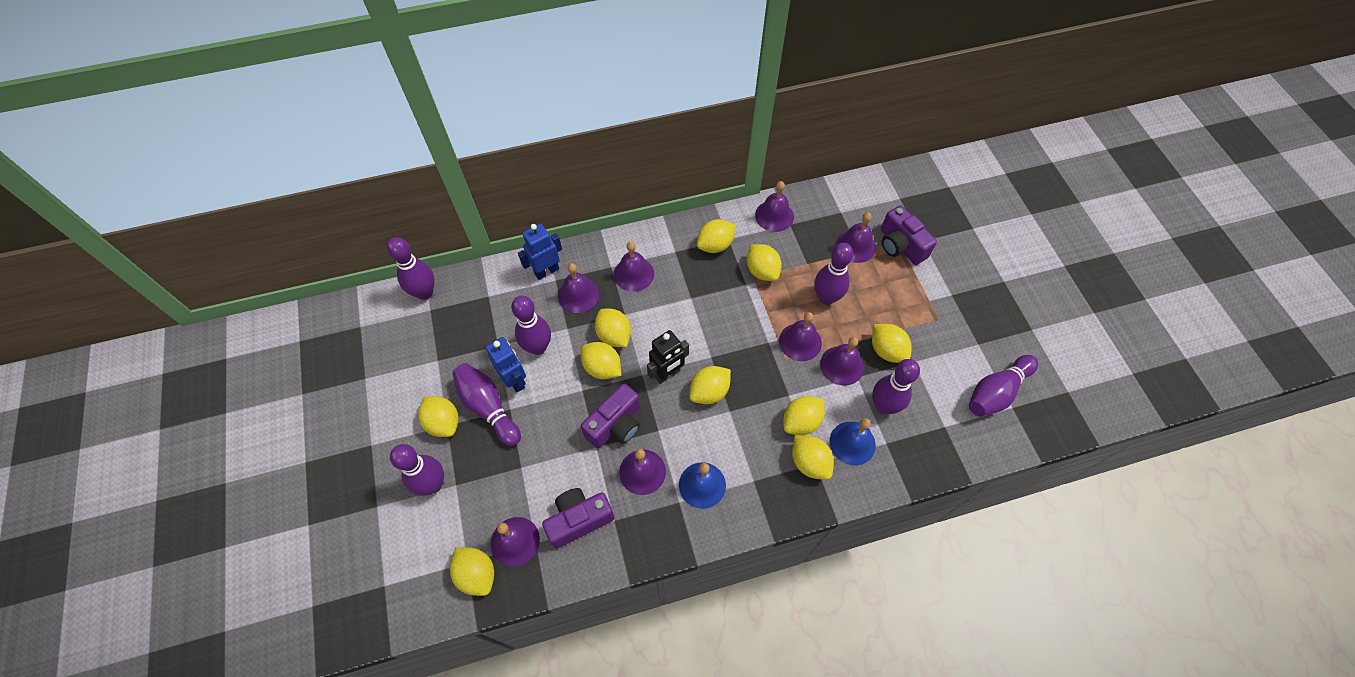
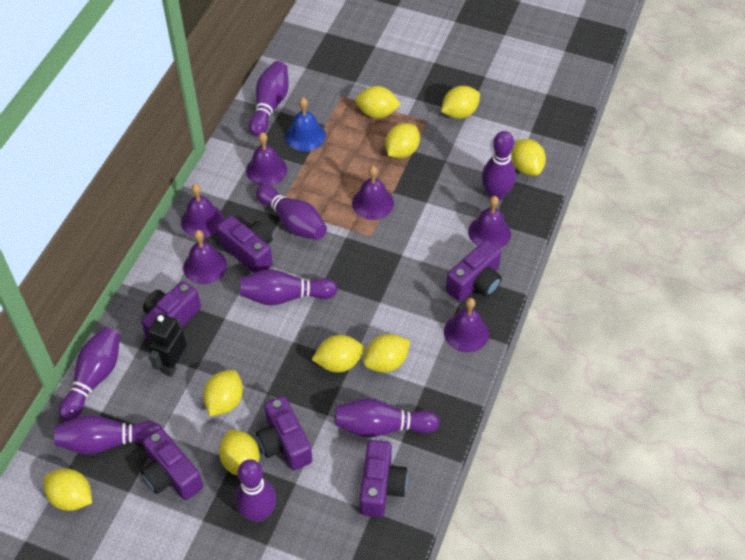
blue bell: [679,462,726,509] [830,418,876,465] = 2 -> [286,98,326,151] = 1
blue robot: [486,337,526,393] [518,224,562,280] = 2 -> none = 0
purple bell: [491,517,540,567] [558,263,599,313] [614,242,654,292] [619,449,666,495] [755,181,794,232] [779,312,822,361] [820,337,864,386] [836,212,876,263] = 8 -> [181,184,224,238] [183,230,227,284] [246,132,287,186] [352,166,394,220] [444,298,489,352] [468,196,511,248] = 6
purple bowling pin: [387,237,435,300] [390,444,444,496] [452,363,521,446] [511,296,551,355] [814,243,853,305] [872,359,920,414] [969,355,1038,417] = 7 -> [54,415,163,454] [59,327,120,422] [235,459,276,522] [240,269,337,305] [249,61,289,137] [256,185,327,240] [335,398,440,437] [482,131,516,201] = 8
purple camera: [542,488,614,549] [581,383,640,448] [881,205,937,265] = 3 -> [141,281,201,341] [141,428,203,500] [217,216,273,273] [256,396,312,471] [360,440,408,517] [446,240,502,302] = 6
yellow lemon: [418,396,459,437] [450,547,494,596] [581,342,621,379] [595,309,631,347] [689,366,731,404] [697,219,736,253] [747,244,782,281] [783,396,824,435] [792,435,834,480] [872,324,912,363] = 10 -> [43,468,92,511] [203,370,243,416] [219,430,260,476] [312,335,364,372] [355,86,401,118] [363,334,410,372] [385,123,420,158] [441,86,480,119] [511,139,546,176] = 9

